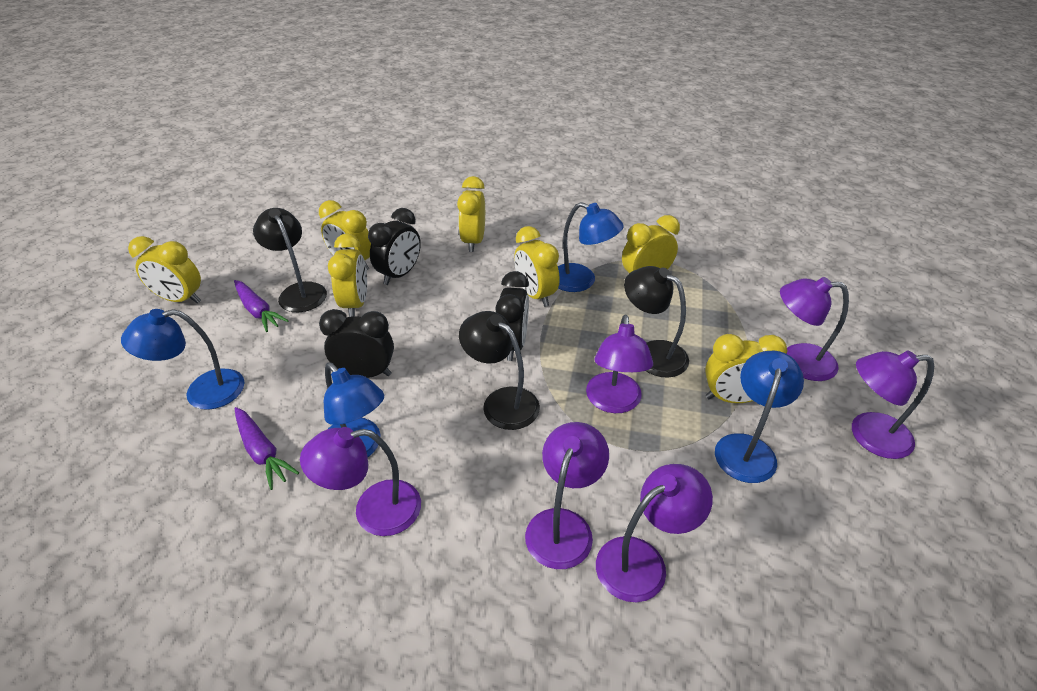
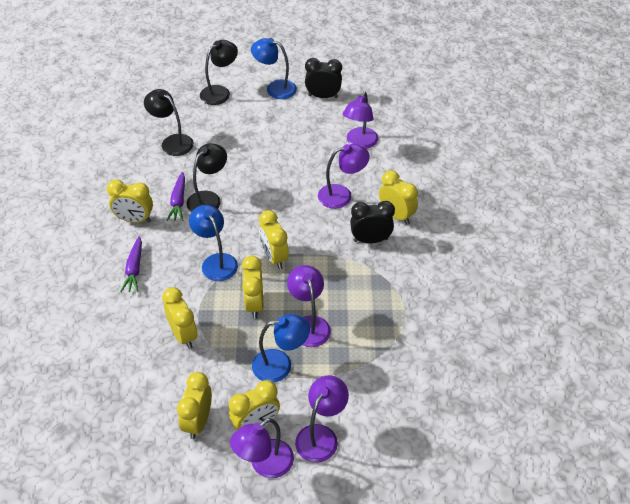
black clock: [319,309,394,378] [368,208,421,285] [495,271,529,361] = 3 -> [305,58,342,98] [350,201,395,243] = 2
blue lamp: [121,309,244,410] [324,362,384,457] [558,202,624,292] [715,351,804,483] = 4 -> [189,205,238,281] [251,38,297,99] [252,314,310,383] = 3
purple lamp: [300,427,421,536] [525,422,609,569] [586,314,653,413] [596,464,713,602] [780,277,849,381] [852,350,934,459] = 6 -> [230,418,294,478] [287,265,331,347] [295,375,349,463] [318,144,370,209] [343,92,378,149] = 5

